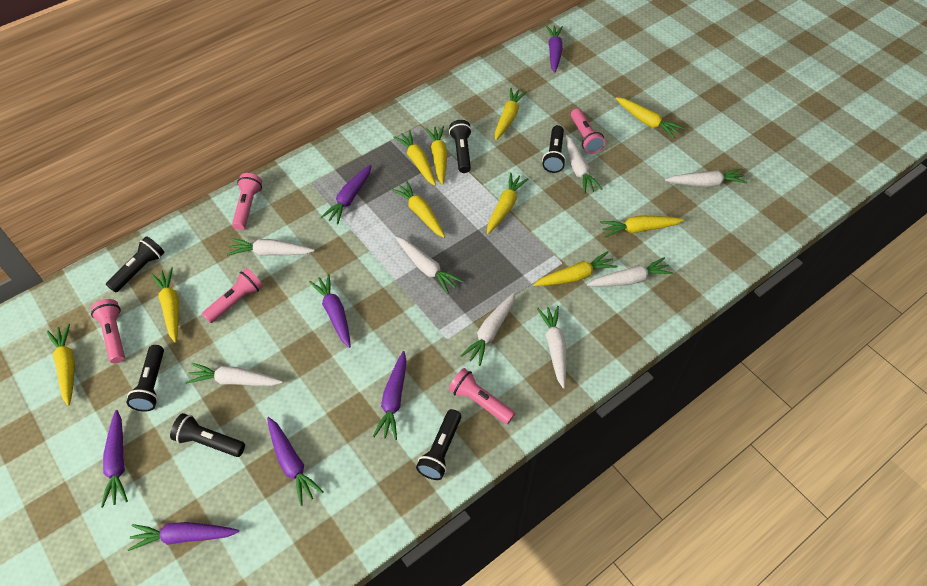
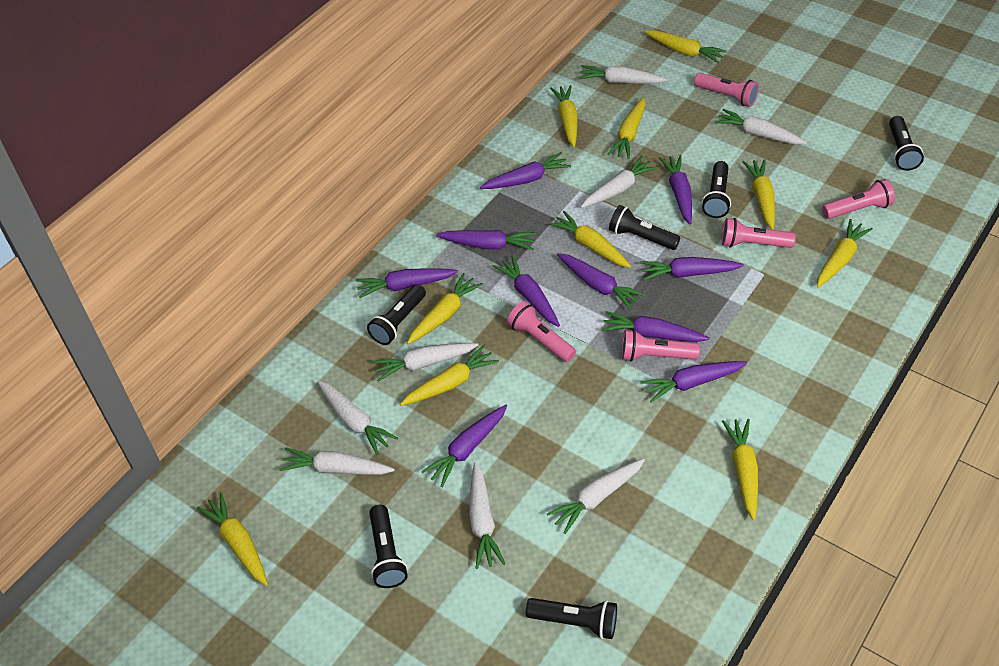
purple carrot: [101,410,128,508] [128,522,239,551] [267,417,324,506] [309,274,351,348] [321,165,372,224] [373,351,407,440] [546,25,563,73] = 7 -> [356,268,458,298] [421,405,507,487] [436,230,535,250] [480,152,571,189] [492,255,560,327] [557,253,646,310] [602,311,709,342] [640,257,744,280] [641,361,747,403] [659,155,692,224] = 10

